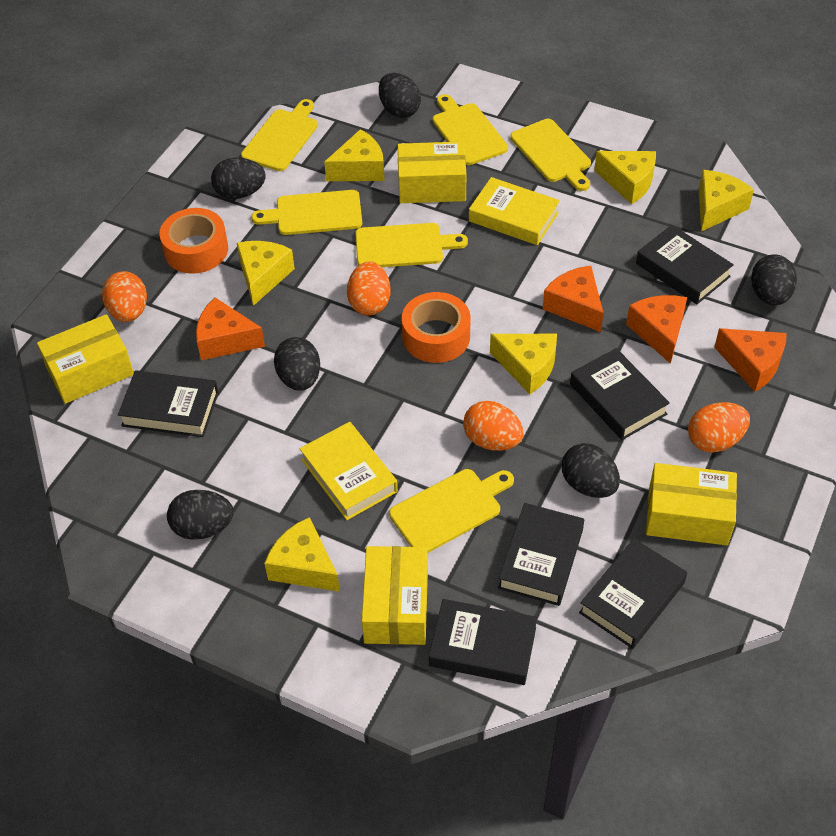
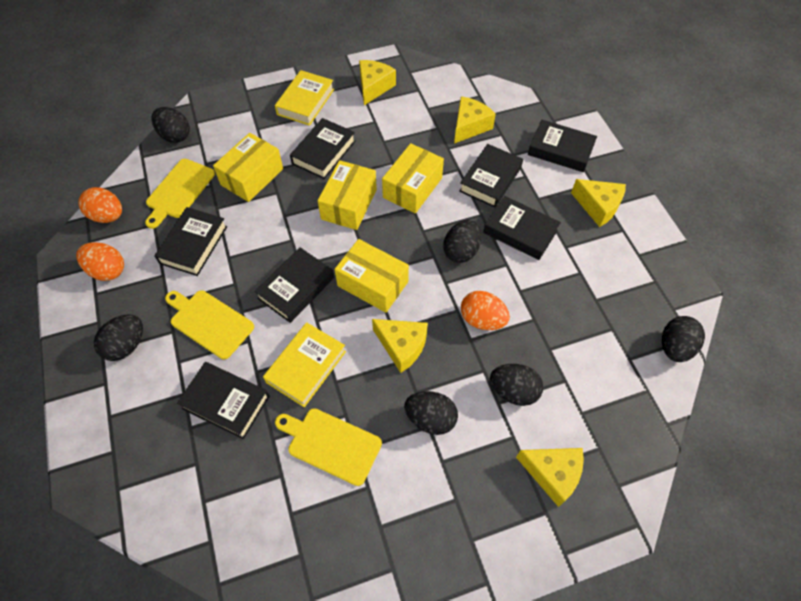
black book: [118,370,219,437] [429,599,537,685] [498,503,584,606] [570,348,670,440] [579,538,687,649] [636,225,734,304] = 6 -> [154,207,227,276] [177,362,270,439] [254,247,334,323] [290,118,356,179] [459,144,523,208] [483,196,561,260] [528,120,597,172] = 7
orange cheese: [196,298,265,360] [543,266,603,332] [626,295,687,364] [714,328,787,392] = 4 -> none = 0
orange egg: [102,271,147,322] [347,261,391,316] [463,401,523,451] [688,402,750,453] = 4 -> [76,242,124,281] [78,187,122,223] [461,291,510,330] = 3
orange tape: [159,208,228,274] [402,292,471,363] = 2 -> none = 0
yellow cheese: [237,241,295,306] [264,517,340,592] [324,129,385,181] [490,334,557,394] [594,151,656,204] [699,170,754,232] = 6 -> [359,60,396,105] [372,319,428,373] [454,96,496,144] [516,448,584,507] [571,179,626,227] = 5
yellow cutting board: [241,99,318,171] [251,190,362,235] [355,223,468,267] [389,469,514,553] [432,94,508,165] [510,119,591,191] = 6 -> [145,159,215,229] [165,290,254,359] [275,408,382,486] = 3

